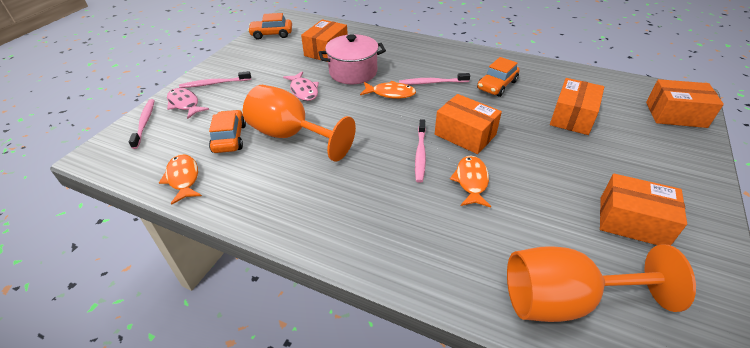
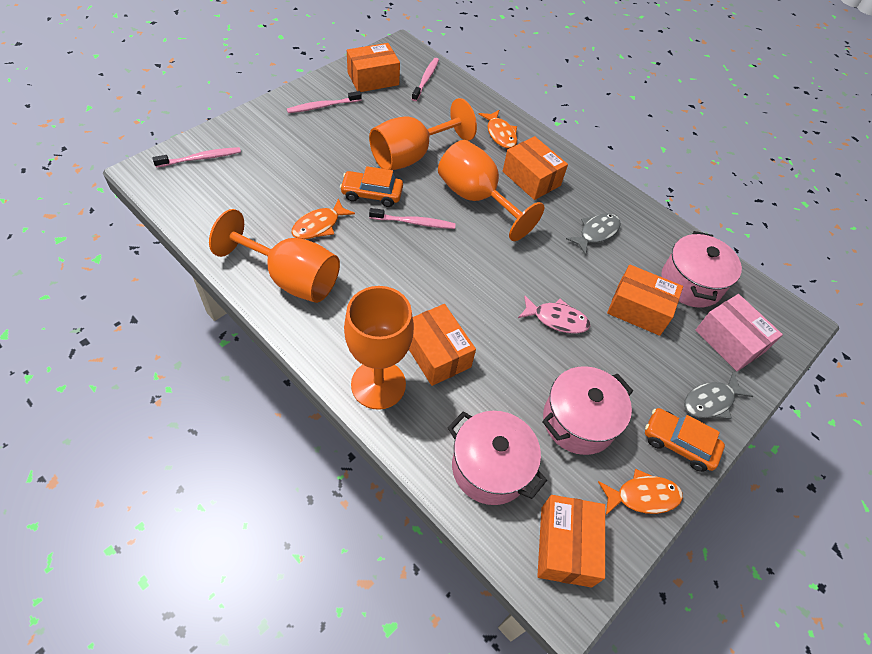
grey fish: none = 0 -> [566,213,621,255] [684,372,753,419] = 2
orange car: [209,110,246,153] [248,13,292,40] [477,57,520,97] = 3 -> [340,166,403,207] [645,408,725,472] = 2
orange goblet: [243,85,356,162] [507,245,696,322] = 2 -> [209,209,340,303] [344,286,414,410] [369,98,477,170] [438,140,544,241] = 4
pink box: none = 0 -> [695,294,783,371] = 1
pink fish: [167,88,209,119] [283,71,319,101] = 2 -> [518,295,590,334] = 1
pink pot: [318,34,386,84] = 1 -> [447,411,547,505] [542,366,633,455] [661,231,742,308] = 3

